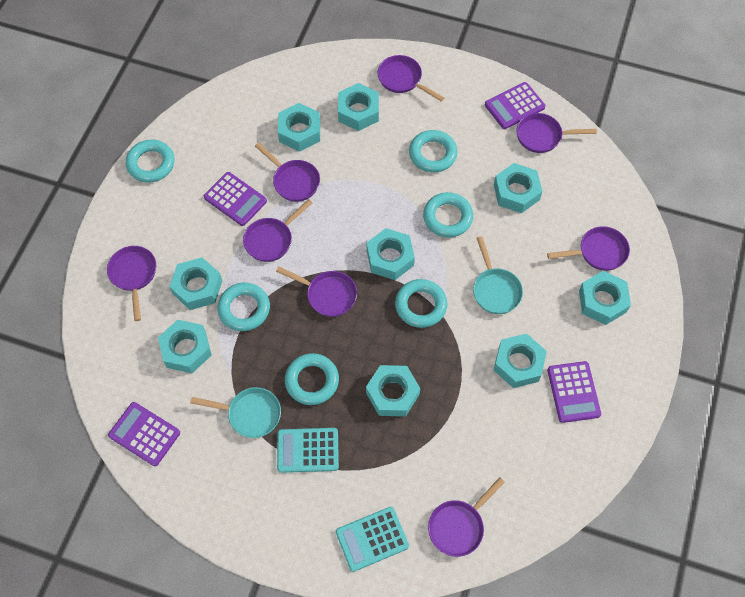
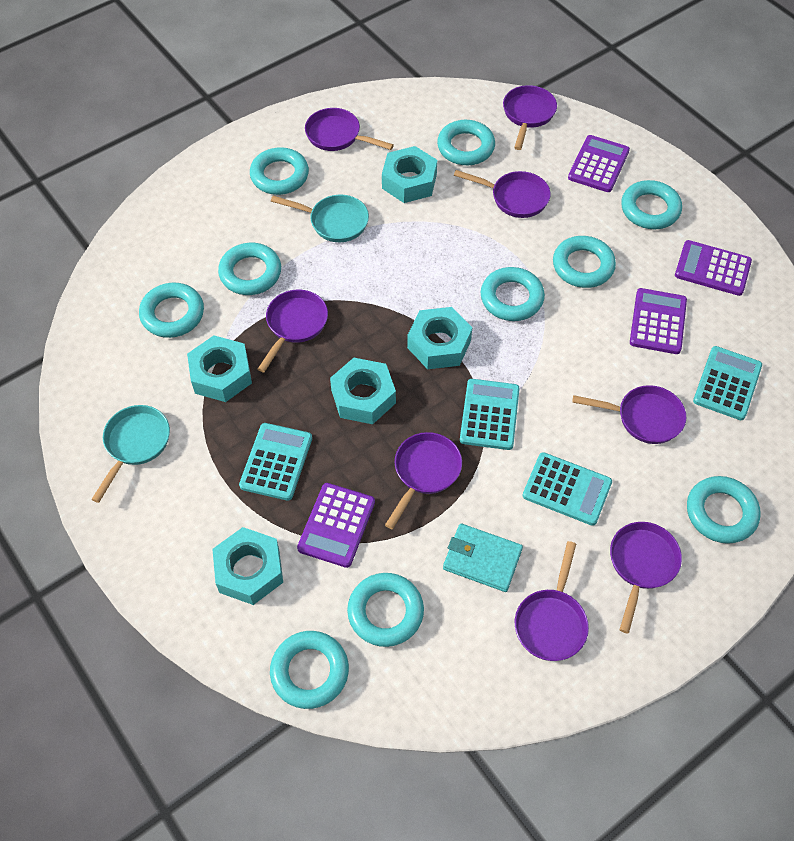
turquoise calculator: [277,428,339,473] [336,507,409,572] = 2 -> [239,423,312,501] [460,379,520,450] [522,452,612,526] [693,346,762,420] = 4
turquoise nut: [158,320,212,373] [169,257,222,310] [278,103,320,152] [338,83,379,131] [366,365,420,417] [367,228,415,280] [494,163,542,213] [494,334,547,388] [579,271,631,325] = 9 -> [187,336,252,402] [212,527,283,605] [330,358,396,424] [382,146,437,203] [407,307,472,369] = 5
turquoise ring: [126,140,174,183] [217,283,270,331] [285,353,339,405] [395,279,447,328] [409,130,458,173] [423,192,473,237] = 6 -> [139,283,204,338] [218,243,281,295] [250,147,309,195] [270,631,349,709] [347,573,424,647] [437,120,495,165] [481,267,545,321] [553,236,616,288] [621,180,682,229] [687,476,761,544] = 10
turquoise wallet: none = 0 -> [443,524,523,592] = 1

